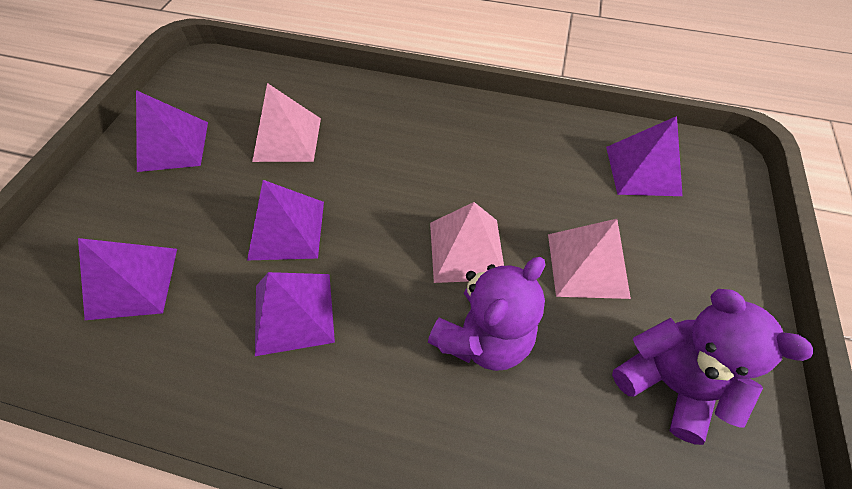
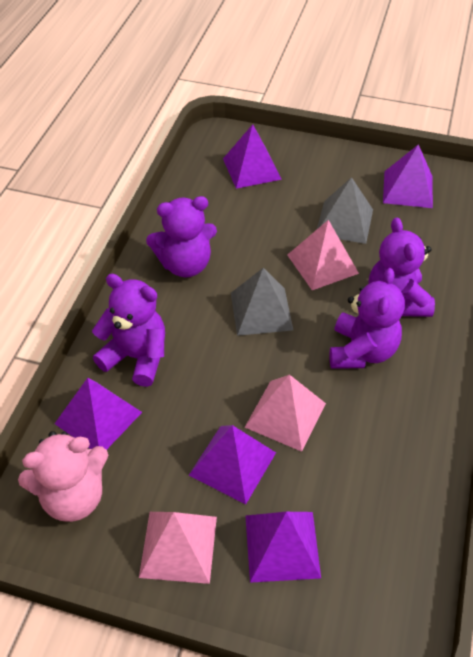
grey pyramid: none = 0 -> [231,268,293,336] [317,177,373,244] = 2
pink teddy bear: none = 0 -> [18,431,108,522] = 1
purple teddy bear: [428,257,545,371] [612,289,813,445] = 2 -> [92,274,165,387] [146,196,217,277] [329,268,405,368] [369,218,435,317] = 4

